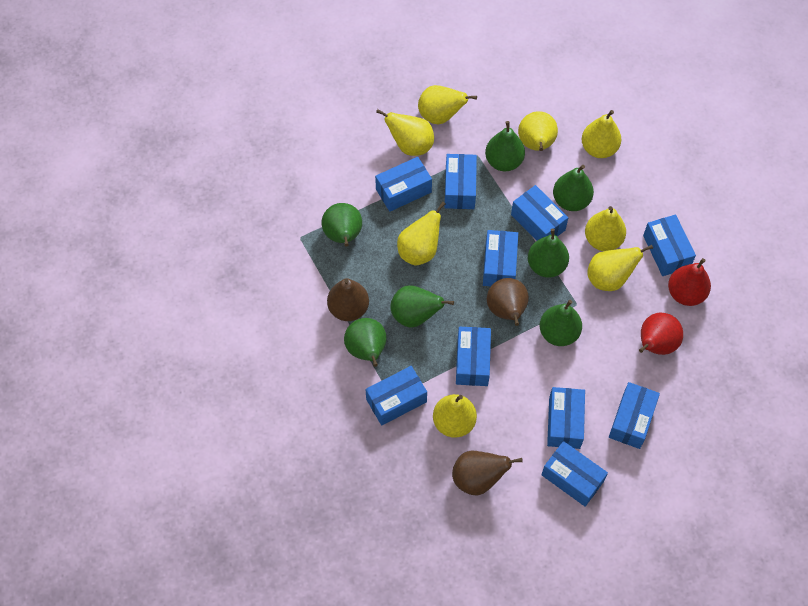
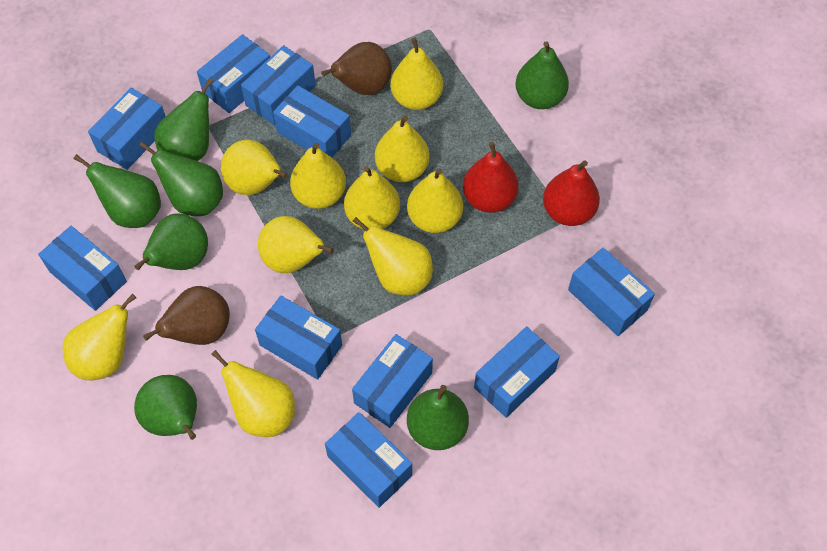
brown pear: [327,278,369,321] [452,451,523,496] [487,278,529,326] = 3 -> [143,286,230,345] [321,42,392,95] = 2
yellow pear: [376,109,434,156] [397,202,445,265] [418,85,477,124] [433,394,477,438] [518,111,558,151] [582,110,621,158] [585,206,626,251] [587,245,653,291] = 8 -> [63,294,136,380] [211,350,295,437] [221,140,288,195] [258,216,334,273] [290,143,346,209] [344,166,400,230] [352,217,433,295] [375,116,430,182] [390,37,443,110] [407,168,463,233] = 10

